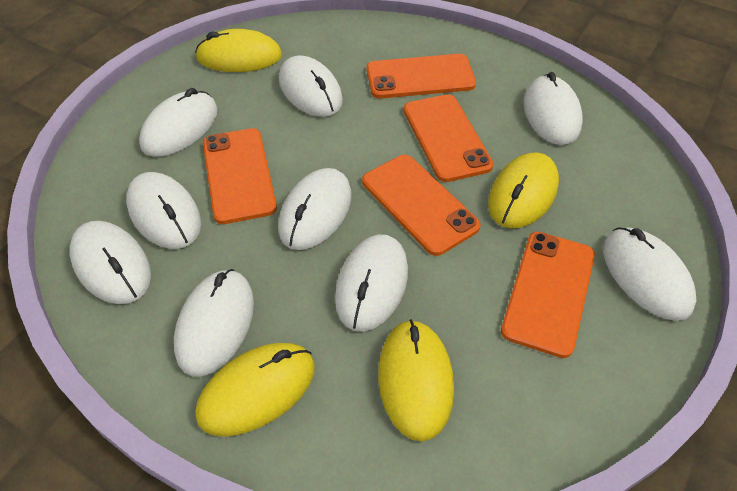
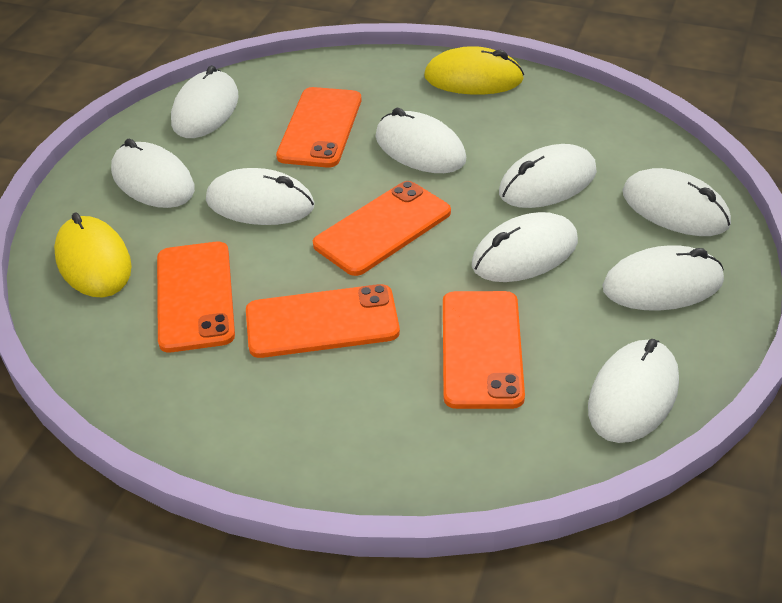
yellow mouse: [195,29,282,72] [196,343,315,436] [378,319,454,441] [488,152,559,228] = 4 -> [54,213,132,297] [424,46,524,95] = 2

